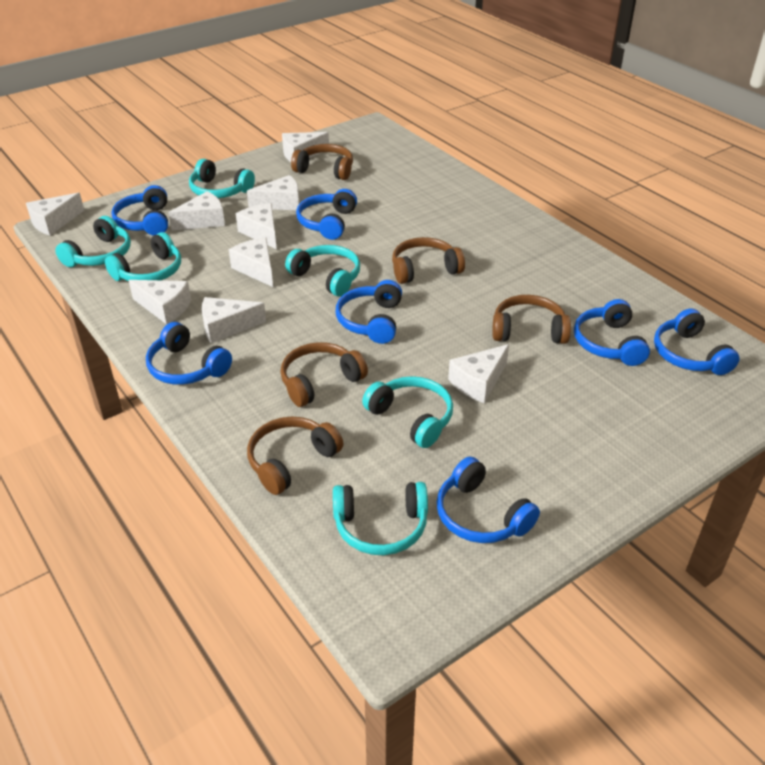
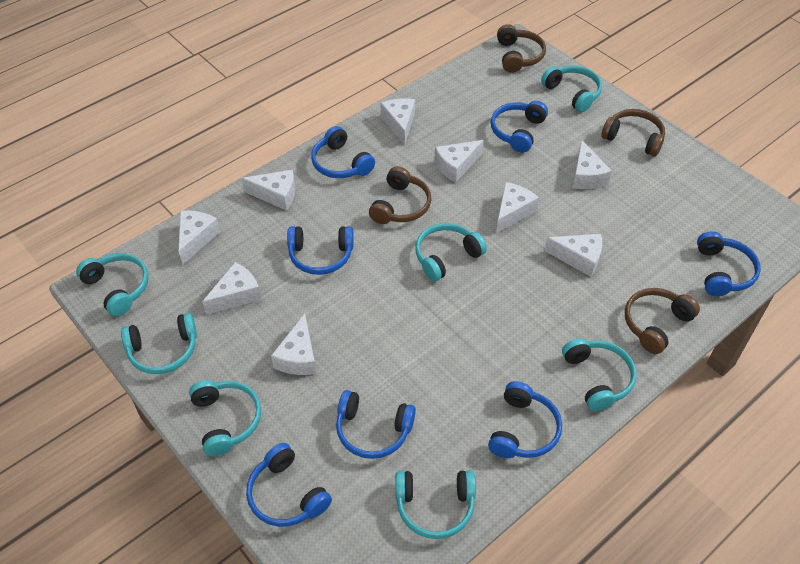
brown headphones: [247,417,344,495] [281,342,368,407] [291,144,353,180] [392,237,465,284] [492,295,571,344] = 5 -> [369,166,431,224] [497,24,546,73] [601,109,665,157] [625,288,700,354] = 4
turquoise headphones: [55,216,131,267] [105,232,181,281] [189,159,255,198] [285,245,360,296] [333,482,428,555] [362,376,453,448] = 6 -> [76,253,149,316] [121,313,197,374] [189,380,261,456] [395,470,476,539] [415,223,487,282] [541,65,602,112] [562,338,636,411] = 7

